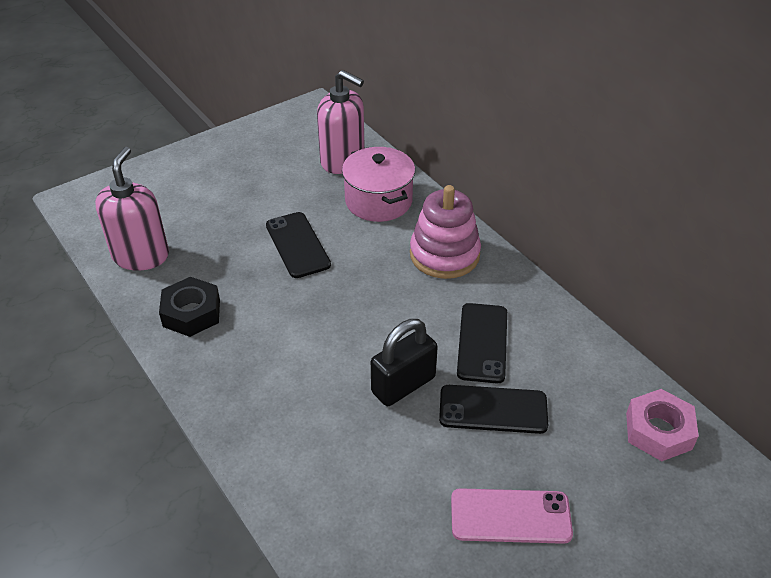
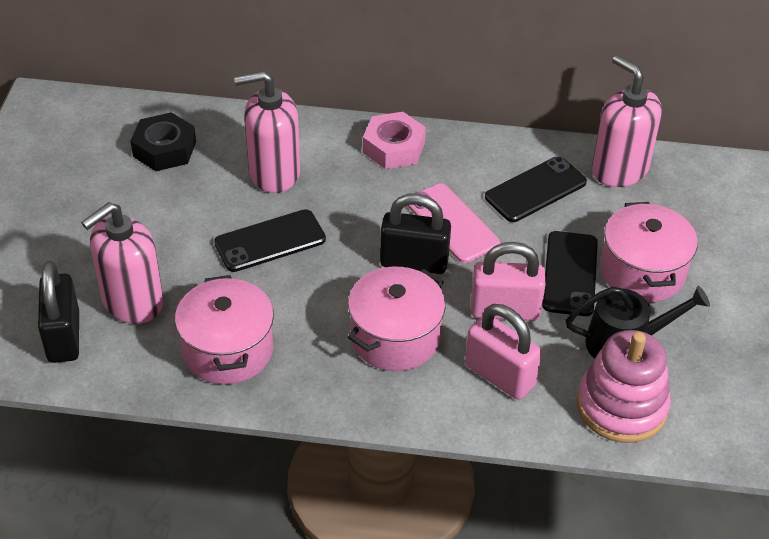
black padlock: [371,319,438,406] = 1 -> [38,261,79,363] [380,193,451,274] = 2
black watering can: none = 0 -> [566,286,710,359] = 1
pink padlock: none = 0 -> [465,304,542,400] [471,242,546,321] = 2
pink pot: [342,147,415,222] = 1 -> [175,275,274,384] [348,267,445,371] [600,202,698,302] = 3
pink soap dispenser: [95,147,169,271] [317,70,365,174] = 2 -> [81,202,164,324] [234,71,300,193] [592,55,662,187] = 3

